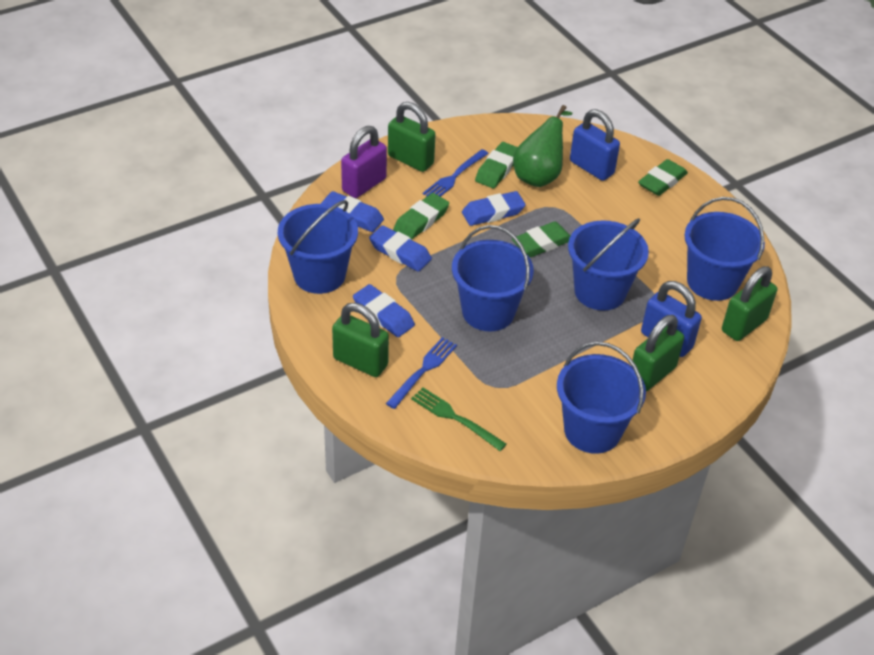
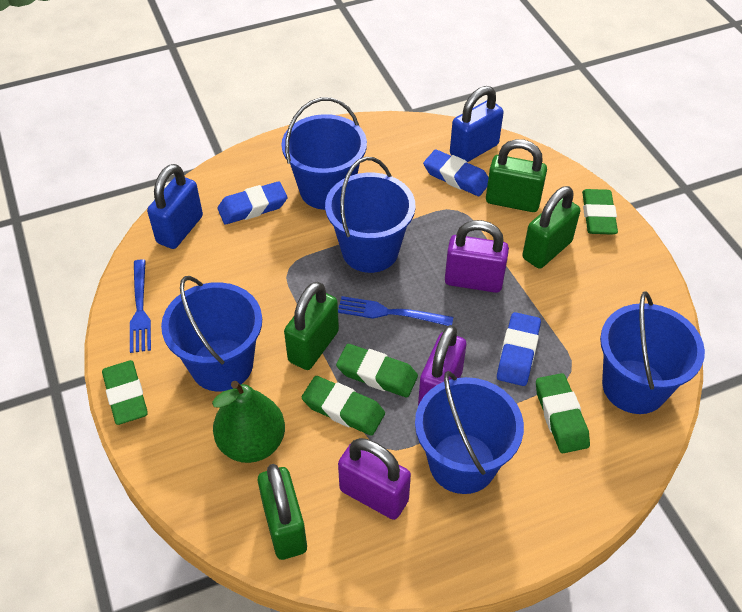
blue eraser: [321,191,384,232] [353,284,415,337] [369,225,432,272] [462,191,526,226] = 4 -> [218,181,288,225] [423,149,489,196] [497,312,541,386] = 3
green eraser: [393,193,449,240] [475,142,517,188] [512,222,570,257] [638,159,688,196] = 4 -> [102,360,148,425] [302,376,385,436] [336,344,418,397] [536,373,590,453] [582,189,618,235] = 5
green fork: [411,388,507,451] = 1 -> none = 0
purple padlock: [341,126,387,198] = 1 -> [338,438,411,520] [418,325,466,405] [445,220,509,293] = 3

